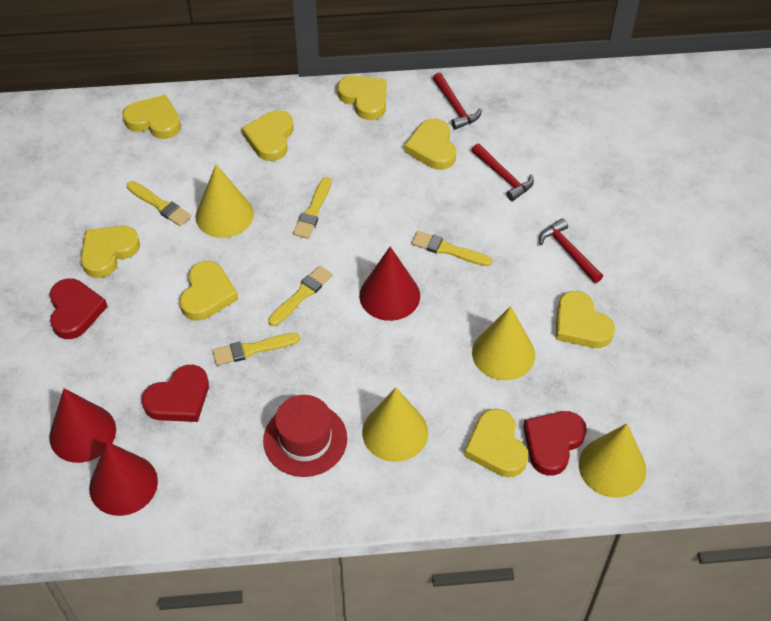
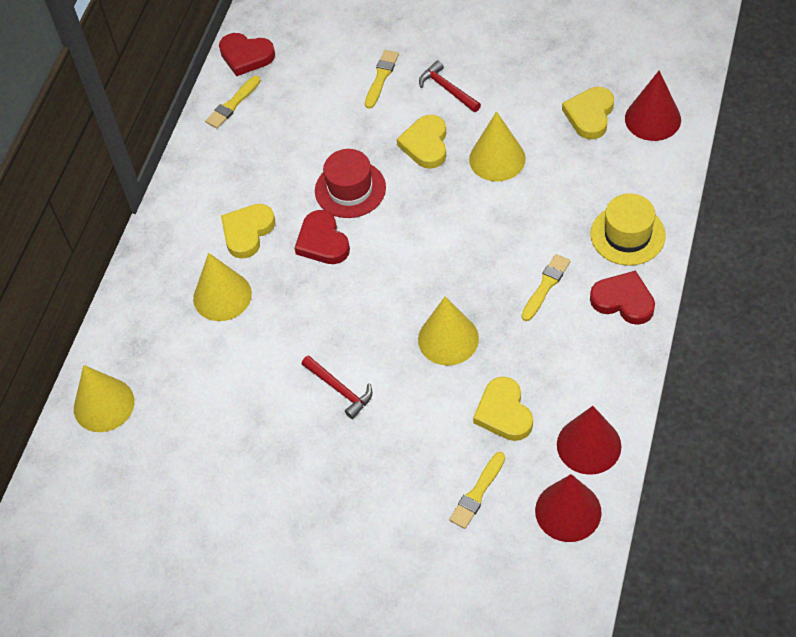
red hammer: [433,73,482,130] [471,143,534,201] [539,218,603,283] = 3 -> [302,355,372,419] [419,60,481,112] = 2
yellow brush: [127,181,191,226] [212,333,300,365] [268,266,333,326] [293,177,332,239] [411,231,492,266] = 5 -> [205,76,261,129] [365,50,399,109] [449,452,505,529] [521,254,570,321] = 4
yellow hat: none = 0 -> [590,193,666,266] = 1
yellow heart: [81,226,140,278] [122,95,181,139] [179,261,238,321] [242,110,293,161] [337,76,386,120] [404,119,456,170] [464,409,528,477] [556,291,615,348] = 8 -> [221,204,275,259] [397,115,446,169] [473,377,533,441] [562,87,614,139] = 4

